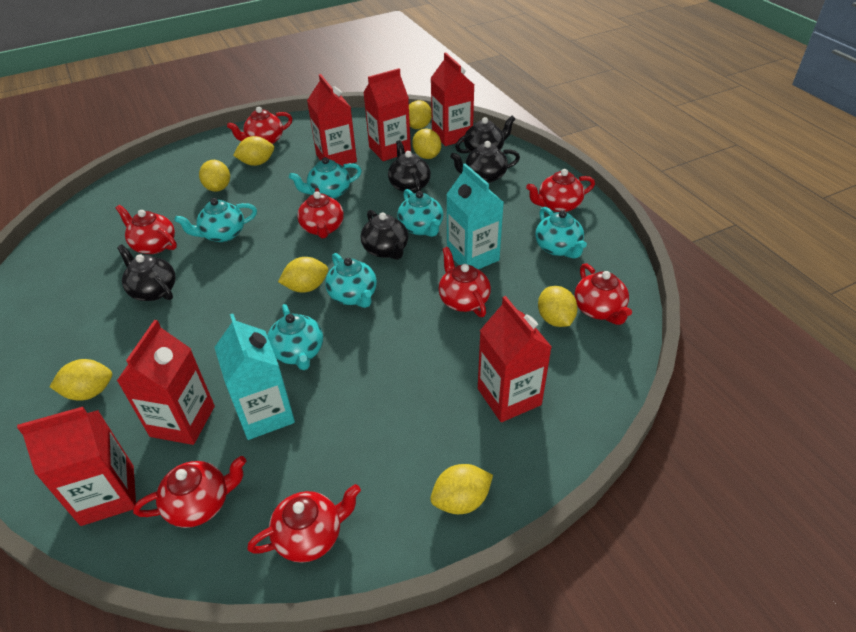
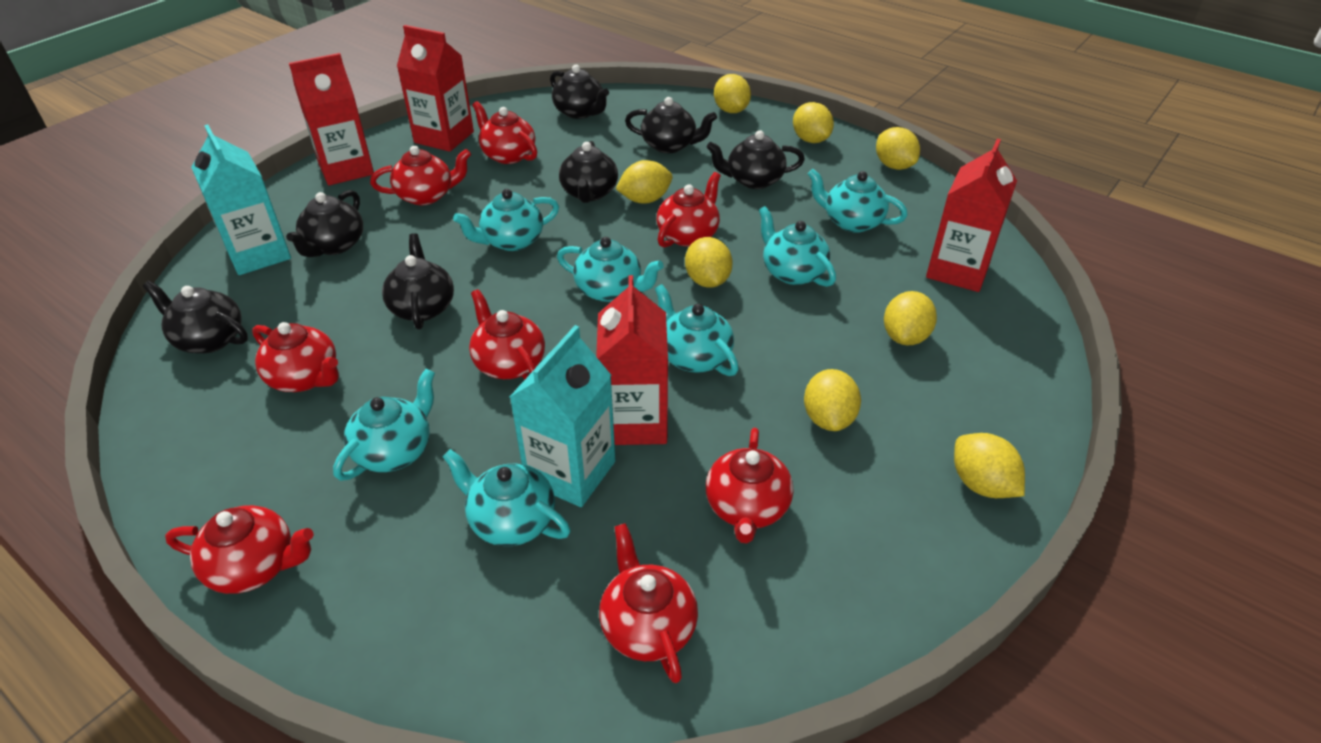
black teapot: [117,245,176,301] [361,210,408,260] [388,140,431,193] [450,141,520,183] [455,116,515,153] = 5 -> [143,281,248,353] [286,190,363,257] [382,233,454,329] [550,65,609,119] [559,141,618,203] [625,97,717,153] [707,130,805,189] = 7
red carton: [17,407,136,526] [117,320,215,445] [307,74,357,166] [363,68,411,161] [431,52,474,146] [478,296,552,422] = 6 -> [289,53,374,185] [397,25,474,152] [596,275,668,445] [926,139,1017,292] = 4
turquoise teapot: [174,198,257,242] [267,304,323,370] [289,157,362,199] [325,253,377,308] [397,189,443,237] [535,207,587,258] = 6 -> [333,369,435,481] [442,449,571,546] [453,189,559,251] [557,237,664,302] [655,284,739,376] [759,206,836,287] [808,169,908,233] = 7

